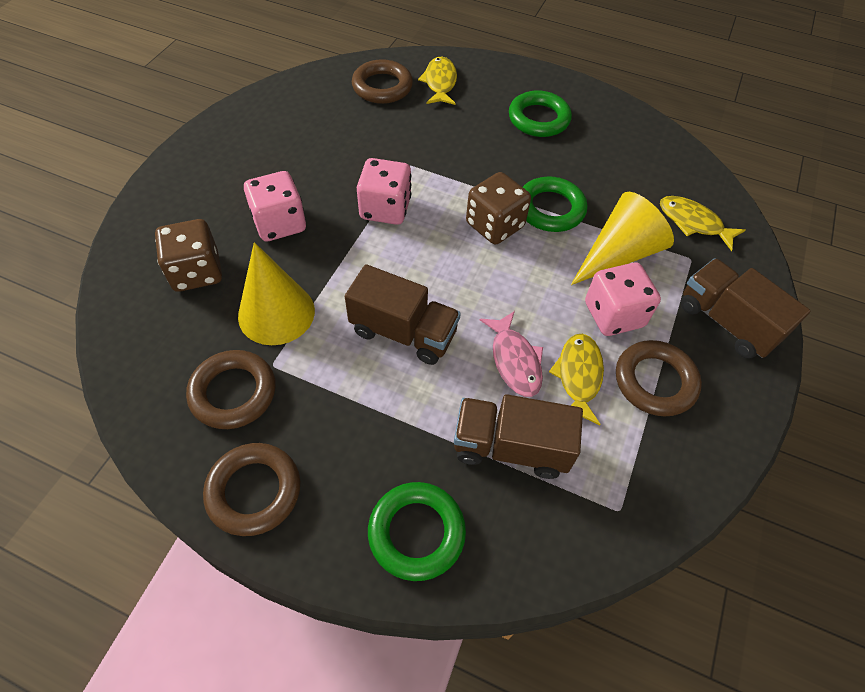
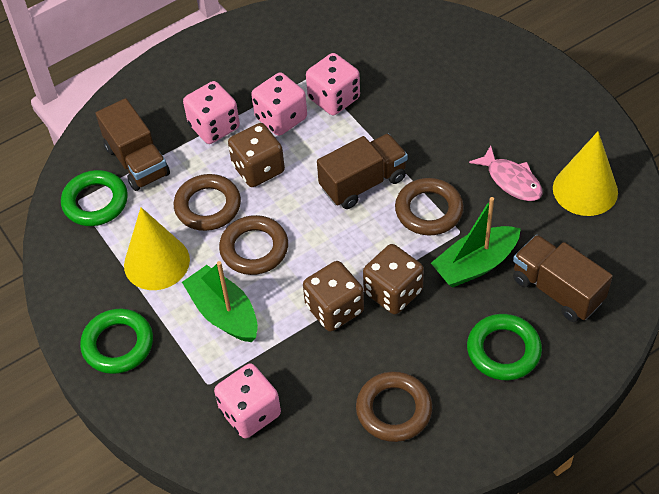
brown dice: [155,219,222,292] [466,172,531,245] = 2 -> [228,123,285,187] [303,261,364,332] [363,244,424,314] = 3
green boat: none = 0 -> [182,261,258,342] [431,197,521,288] = 2
pink dice: [244,171,306,241] [357,158,411,225] [585,263,661,336] = 3 -> [183,81,240,144] [214,363,281,438] [251,73,307,136] [306,53,360,115] = 4
yellow fish: [418,56,457,105] [549,334,604,425] [660,196,745,251] = 3 -> none = 0

